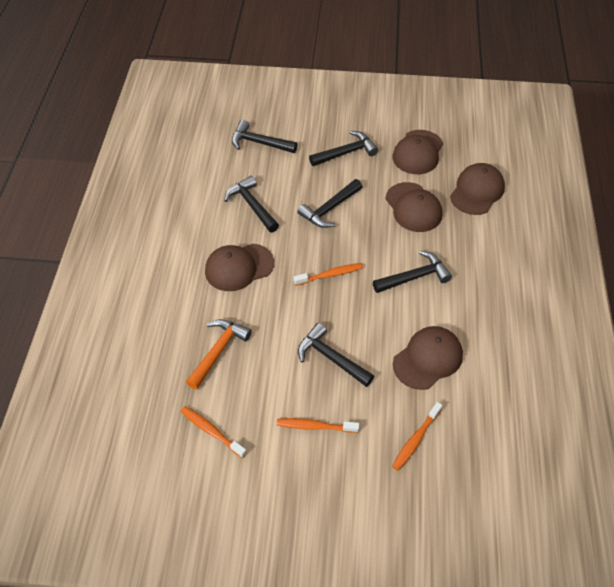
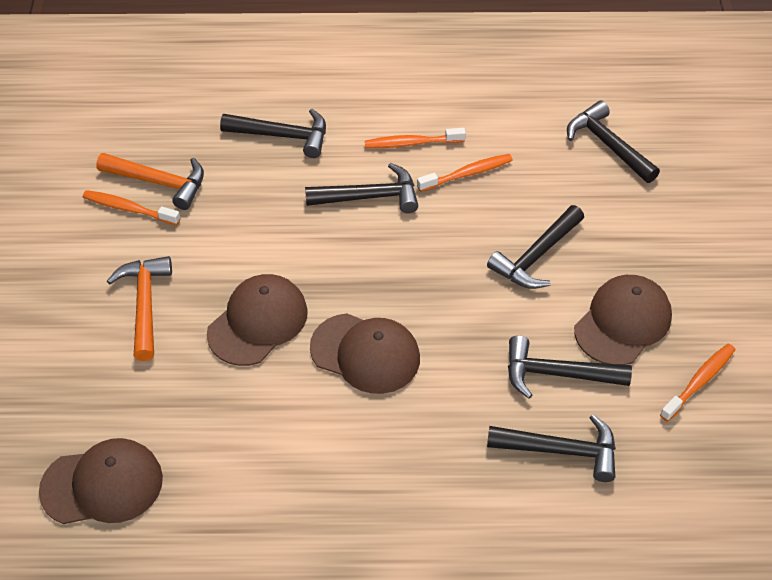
brown cap: [205,244,274,291] [386,182,443,232] [392,130,443,174] [393,326,463,390] [450,163,505,215] = 5 -> [39,438,163,524] [207,274,308,366] [310,313,420,394] [574,275,672,365] = 4
orange hammer: [186,319,252,390] = 1 -> [96,153,204,210] [107,256,172,361] = 2

